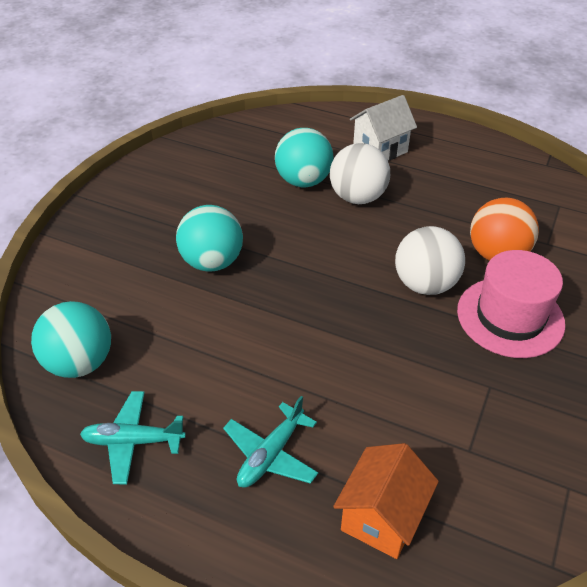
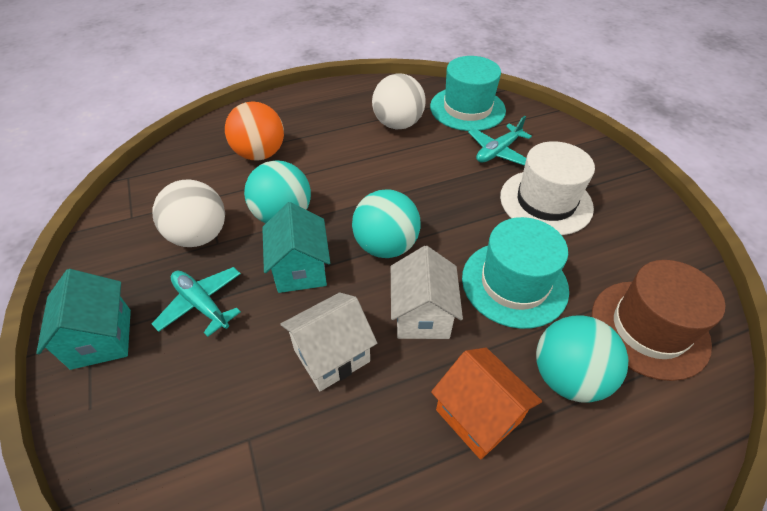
brown hat: none = 0 -> [592,260,726,381] = 1
pink hat: [457,250,565,358] = 1 -> none = 0
turquoise hat: none = 0 -> [430,56,506,131] [462,217,569,329] = 2
turquoise house: none = 0 -> [36,269,131,370] [262,202,330,293] = 2
white hat: none = 0 -> [500,141,595,235] = 1
white house: [350,95,417,161] = 1 -> [281,293,377,391] [391,246,463,339] = 2

